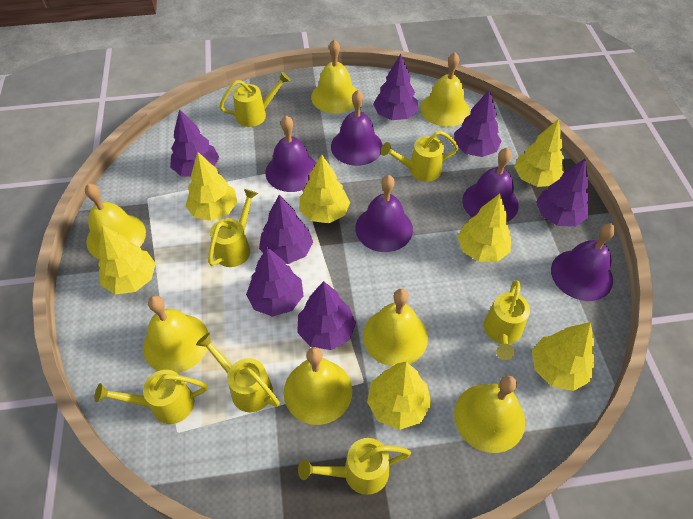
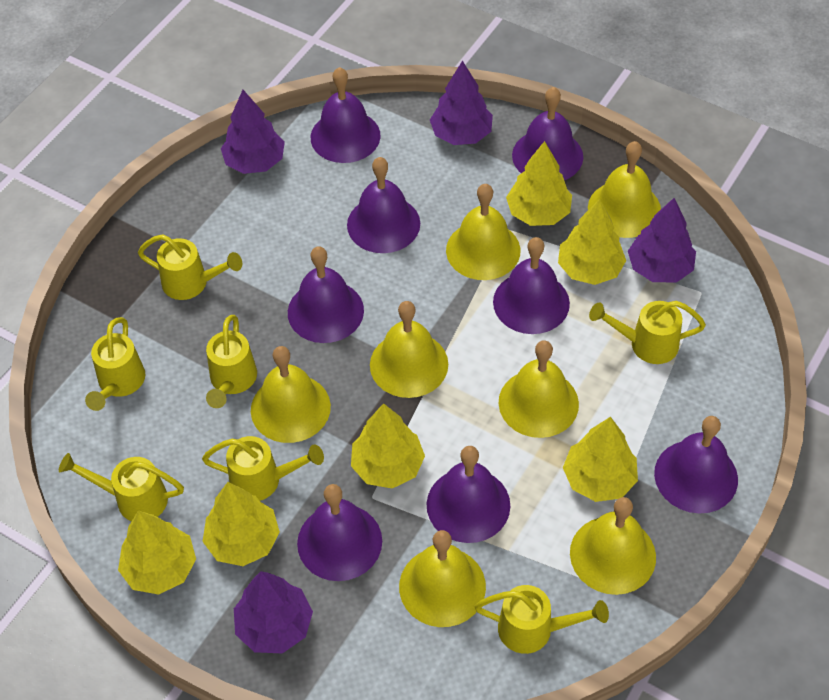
purple bell: [265,116,316,192] [331,90,383,166] [355,175,413,252] [462,148,519,222] [551,223,616,301] = 5 -> [288,246,364,343] [297,484,382,581] [311,67,380,163] [347,157,420,253] [426,446,511,543] [493,237,570,334] [512,87,583,180] [654,416,738,514] = 8
purple tree: [170,109,219,177] [246,247,303,317] [259,195,313,264] [297,281,356,350] [373,54,418,120] [454,89,501,157] [536,159,589,227] = 7 -> [221,90,285,174] [234,571,313,653] [430,61,493,145] [628,198,696,282] = 4
yellow tree: [98,225,156,294] [185,152,237,221] [299,155,350,223] [367,362,432,430] [457,194,511,262] [514,119,564,187] [532,322,595,391] = 7 -> [118,511,196,595] [203,482,280,566] [351,403,425,488] [506,141,572,226] [558,199,626,285] [563,417,638,502] = 6

